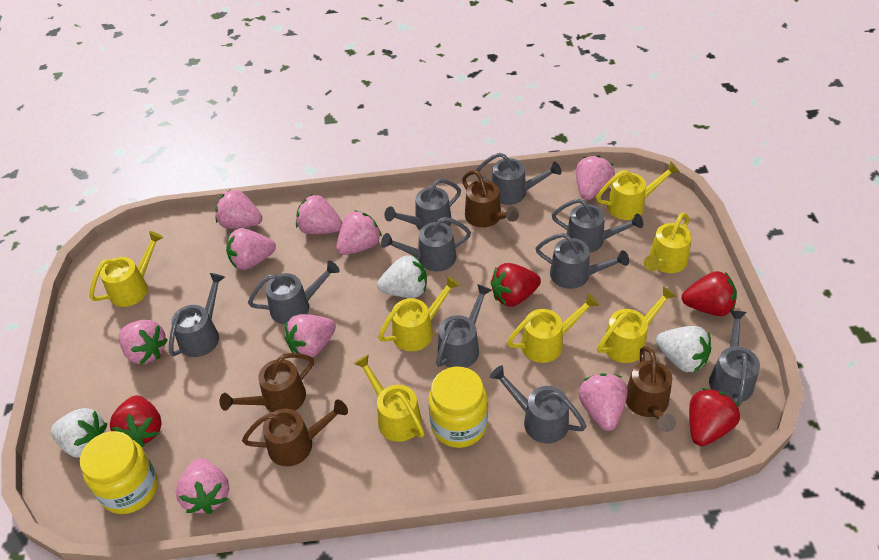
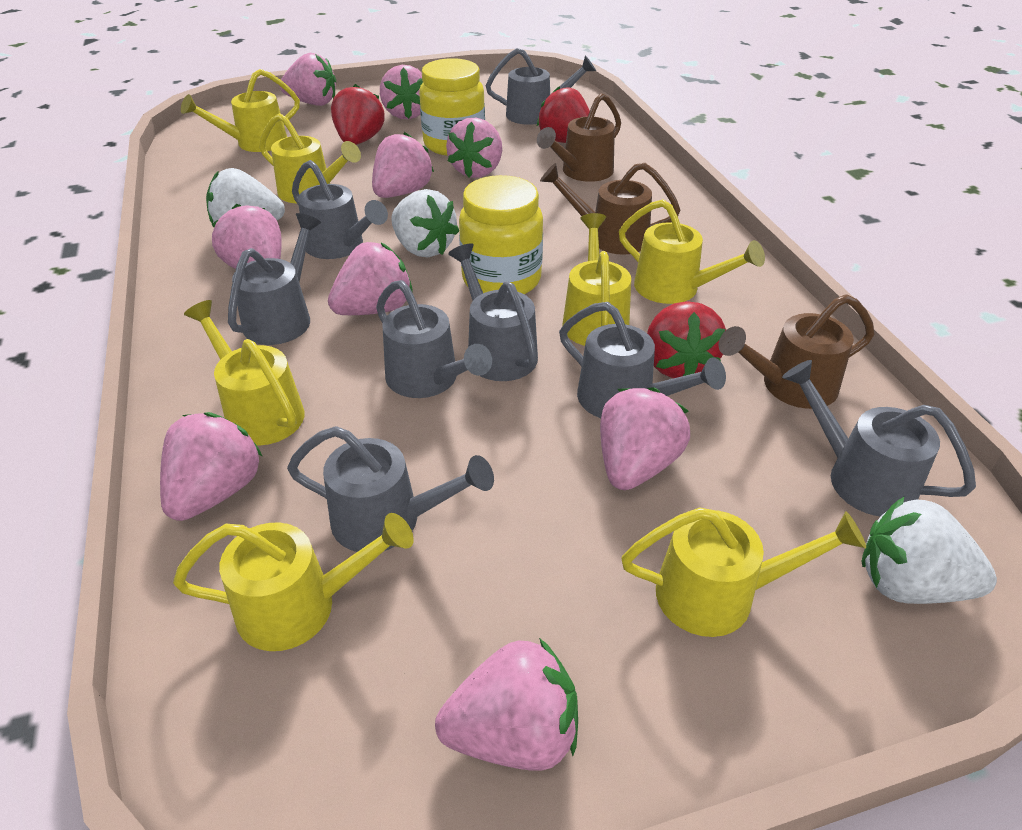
brown watering can: [220,353,314,413] [242,400,348,466] [462,170,519,228] [626,346,676,432] = 4 -> [537,93,621,182] [540,163,680,255] [719,294,874,409] = 3
grey watering can: [169,273,225,357] [248,261,340,324] [381,217,471,271] [385,179,461,230] [436,284,492,368] [476,153,561,205] [490,365,587,443] [536,233,629,289] [552,198,643,253] [709,310,760,405] = 10 -> [228,213,321,345] [287,426,494,552] [292,160,388,259] [376,280,492,398] [448,243,538,381] [486,48,596,125] [559,302,726,418] [782,360,976,517] = 8
red strawberry: [110,395,162,447] [491,263,541,307] [682,271,737,316] [689,388,740,446] = 4 -> [331,84,385,145] [537,86,590,143] [647,301,726,378] = 3

